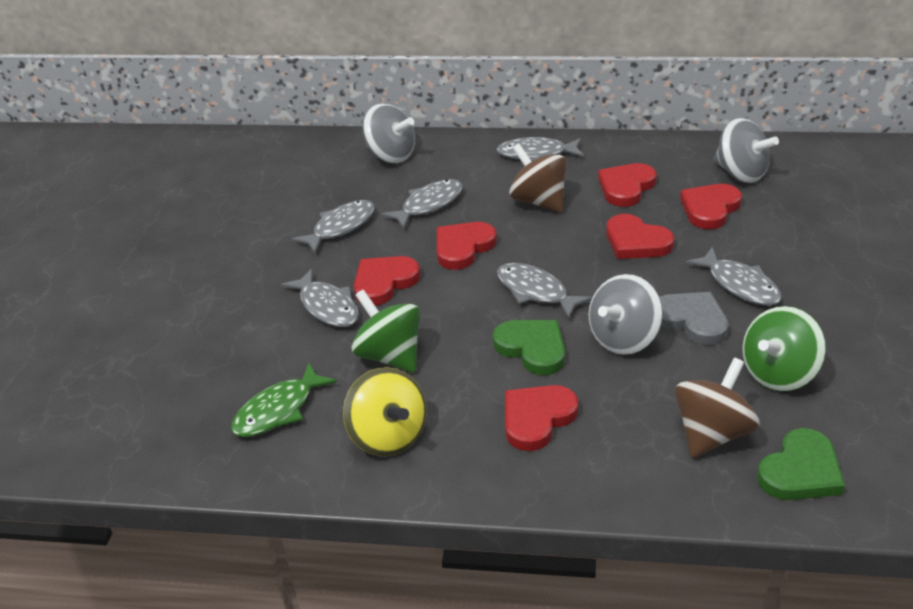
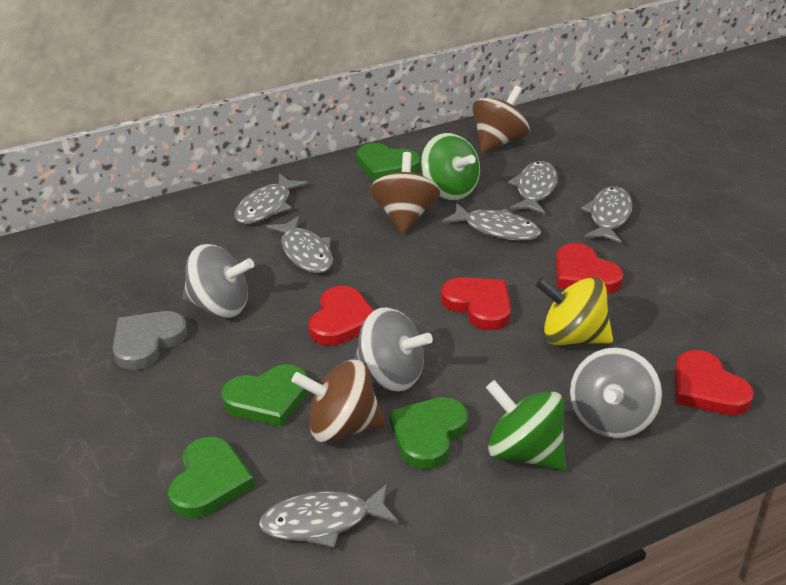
brown spinning top: [509,143,567,212] [674,358,760,458] = 2 -> [291,359,385,443] [370,152,440,234] [472,86,530,153] = 3
green fish: [231,363,337,437] = 1 -> none = 0
green heart: [493,320,565,375] [757,428,845,500] = 2 -> [168,437,254,518] [221,364,308,427] [357,143,421,181] [389,397,468,470] = 4
red heart: [354,256,420,306] [437,222,497,270] [505,385,578,451] [598,163,657,207] [606,214,674,259] [680,184,742,229] = 6 -> [309,286,374,346] [441,277,511,330] [556,243,624,294] [675,350,754,415] = 4

